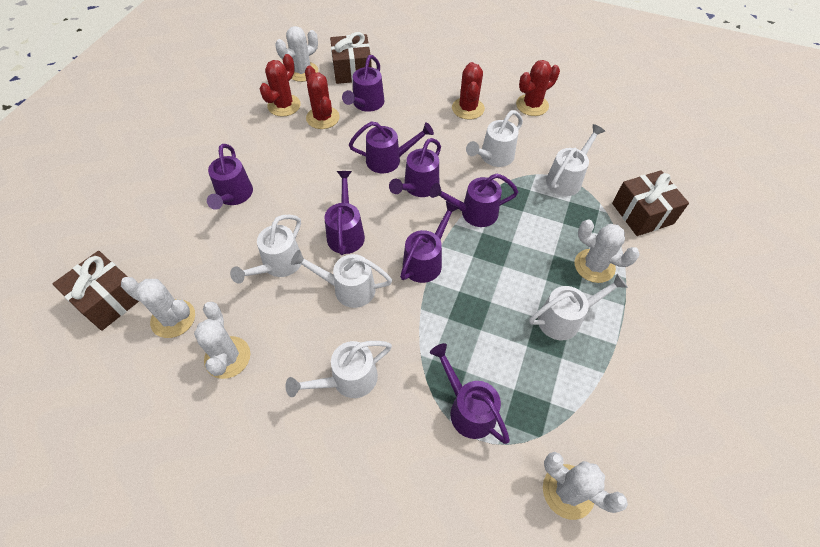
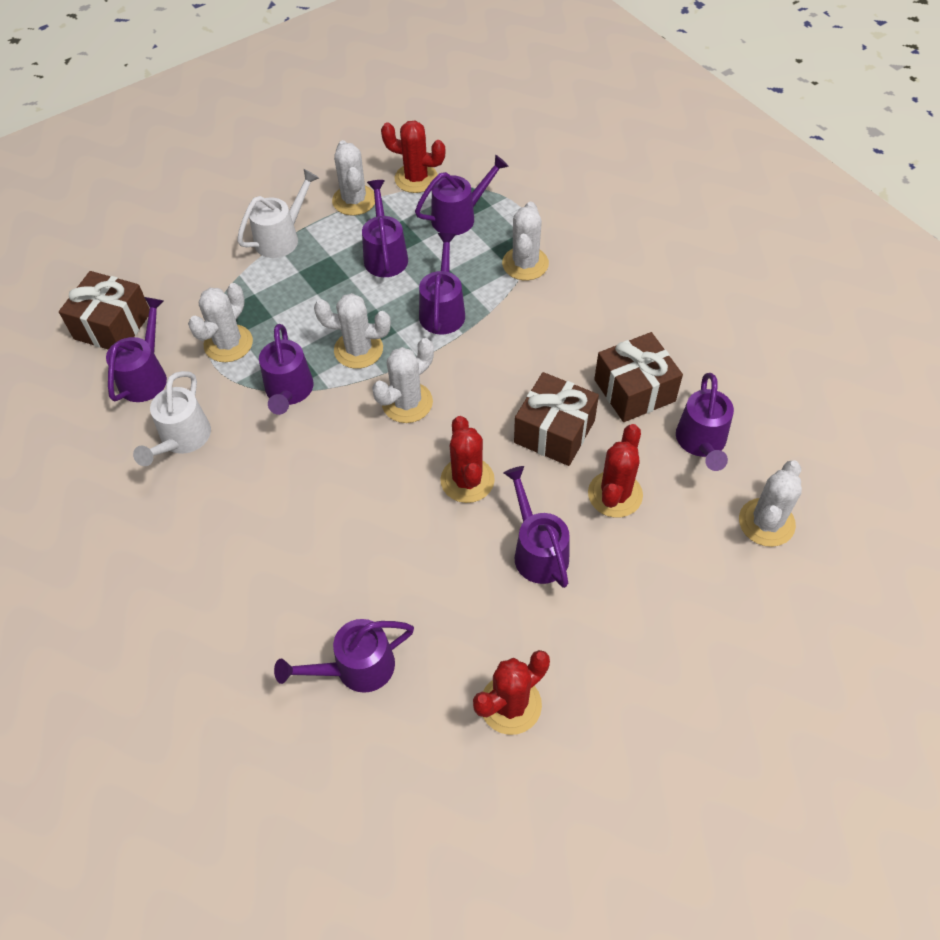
white cactus: [121,277,195,338] [194,302,250,379] [275,26,318,82] [543,452,628,520] [575,219,640,283] = 5 -> [188,283,253,362] [314,293,391,369] [332,140,375,216] [372,338,434,423] [502,202,549,280] [739,460,802,547] = 6
white watering can: [230,215,301,284] [285,341,392,398] [291,250,392,308] [466,110,523,167] [529,273,628,340] [546,124,605,196] = 6 -> [133,371,211,466] [237,169,319,258] = 2

